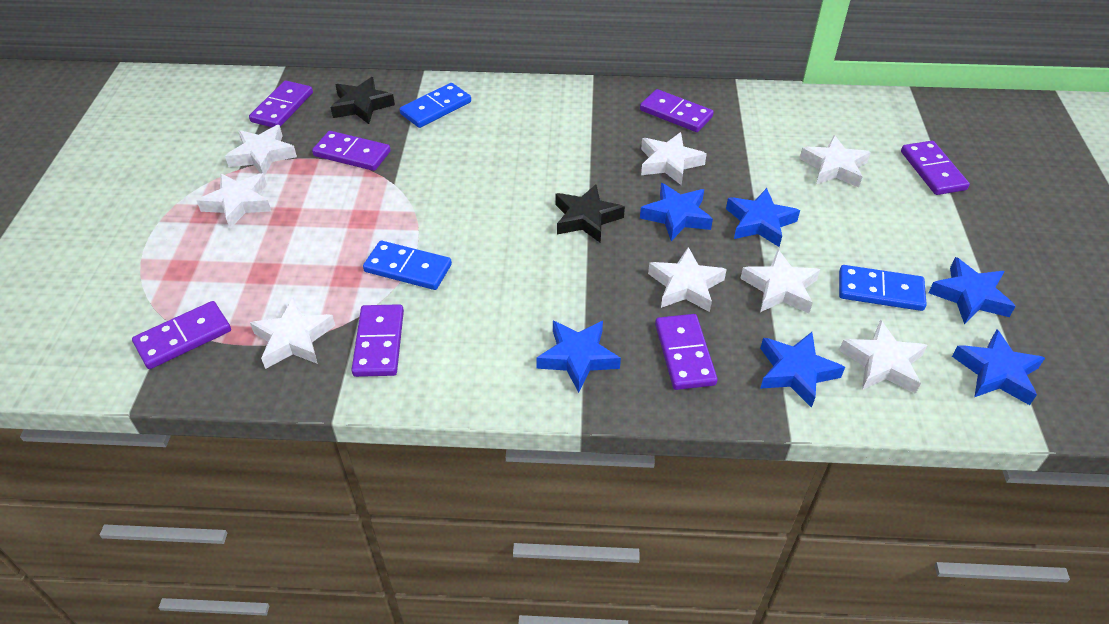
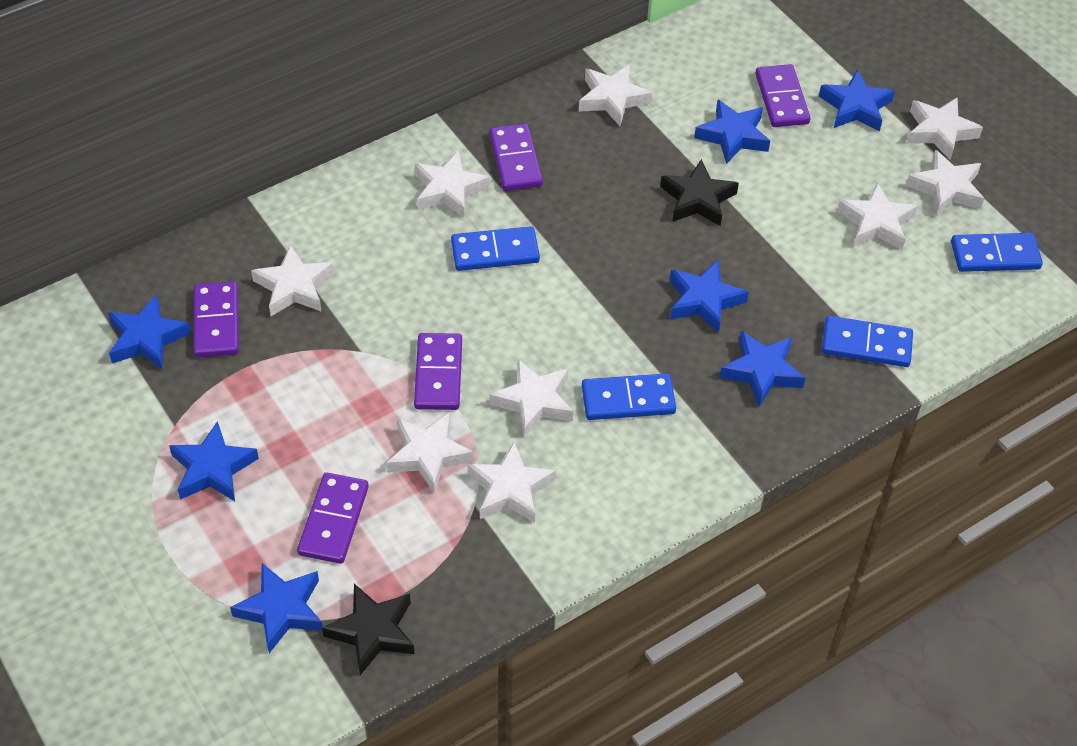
blue domino: [363,241,452,290] [399,83,471,128] [839,265,927,311] = 3 -> [451,226,540,271] [582,373,676,420] [822,316,913,367] [951,233,1043,272] = 4
blue star: [536,321,621,393] [640,183,713,241] [726,188,800,247] [760,332,845,408] [928,257,1016,324] [952,329,1045,405] = 6 -> [108,295,191,370] [169,421,259,501] [230,563,323,653] [670,260,749,333] [694,100,770,164] [719,331,806,407] [819,70,895,132] = 7
purple domino: [132,301,231,369] [249,80,313,127] [312,131,390,171] [351,304,404,377] [640,89,714,132] [655,314,718,390] [901,141,970,195] = 7 -> [194,281,239,358] [297,472,369,564] [414,333,462,410] [489,124,543,191] [755,64,811,127] = 5
white star: [196,173,271,228] [225,125,297,176] [250,298,335,369] [641,132,707,185] [648,247,727,312] [740,250,820,313] [799,135,871,188] [839,320,928,394] = 8 -> [251,244,334,316] [386,412,474,493] [414,151,490,218] [468,442,556,523] [490,359,573,437] [579,64,652,126] [837,182,918,250] [906,149,984,216] [907,97,983,160] = 9

